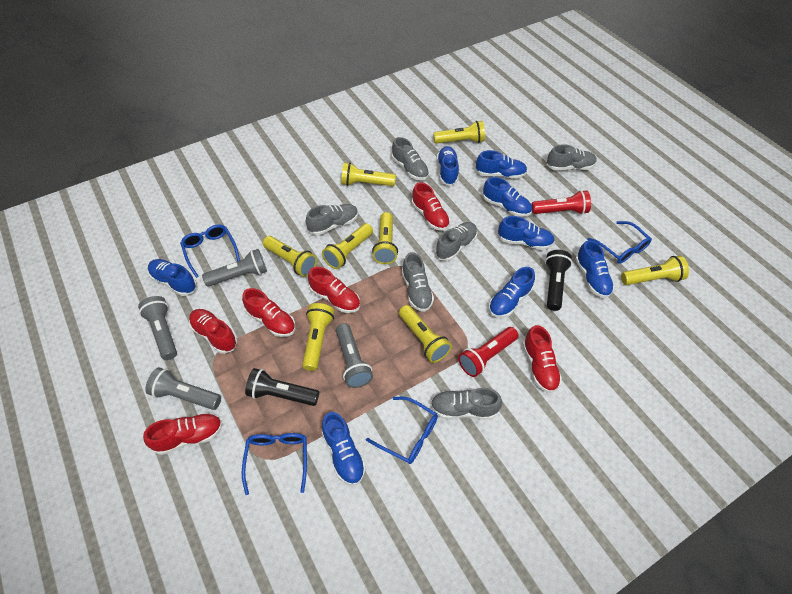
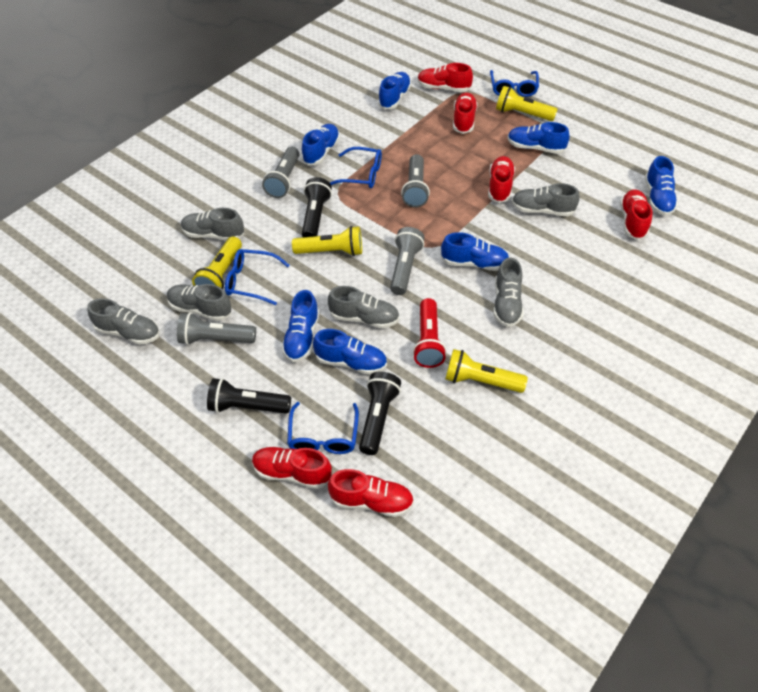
black flashlight: [245,368,319,406] [545,250,572,311] = 2 -> [207,378,291,414] [302,177,332,237] [359,372,401,455] = 3
blue shoe: [148,259,197,296] [322,412,366,485] [437,146,459,186] [476,150,527,179] [483,177,532,217] [489,267,535,318] [498,216,555,250] [575,240,614,298] = 8 -> [282,290,319,362] [301,124,340,165] [313,329,387,375] [378,72,411,109] [441,232,509,271] [508,122,570,154] [645,156,678,216] = 7
red flashlight: [458,327,519,377] [531,190,591,214] = 2 -> [413,298,447,368] = 1
yellow flashlight: [263,236,317,277] [302,303,334,371] [322,223,373,269] [341,162,396,186] [372,212,398,264] [399,305,452,363] [433,121,485,144] [621,256,689,285] = 8 -> [192,236,242,289] [292,226,362,256] [445,349,528,393] [496,86,558,121] = 4

